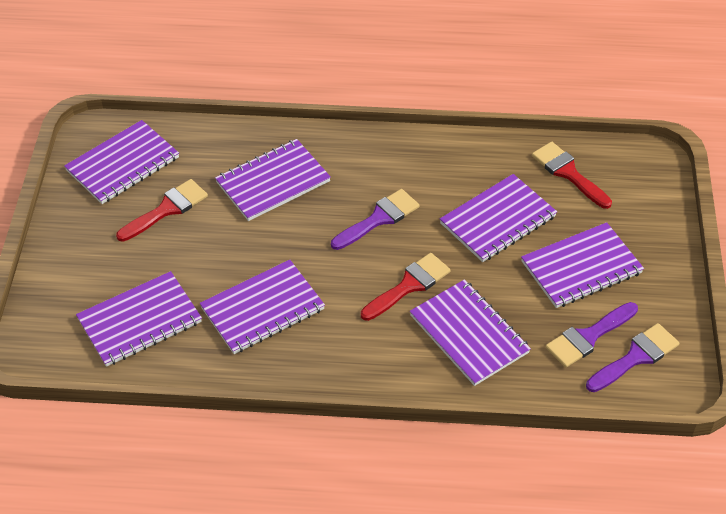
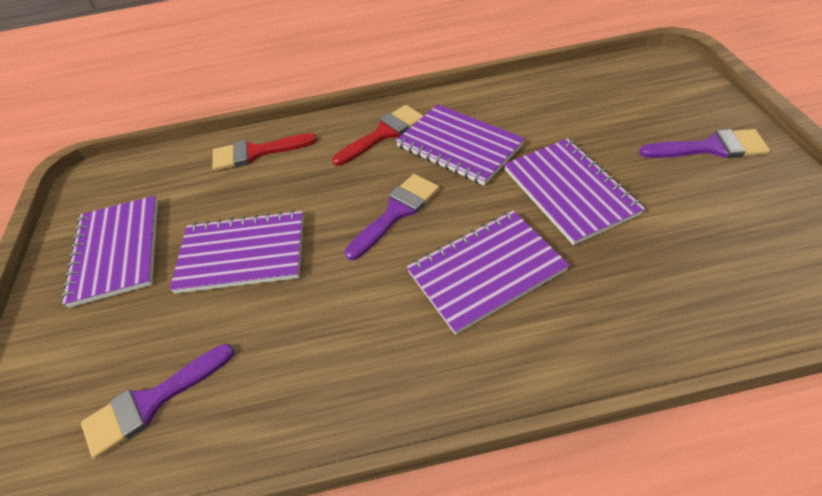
purple notebook: [64,120,179,204] [76,271,202,367] [200,260,325,354] [215,139,331,221] [410,279,531,386] [440,174,557,262] [521,222,644,308] = 7 -> [61,195,158,308] [170,210,304,294] [396,104,525,185] [407,210,569,335] [504,138,645,245] = 5
red brush: [116,179,208,242] [361,253,451,321] [532,142,612,209] = 3 -> [212,133,317,170] [332,105,424,166] = 2

